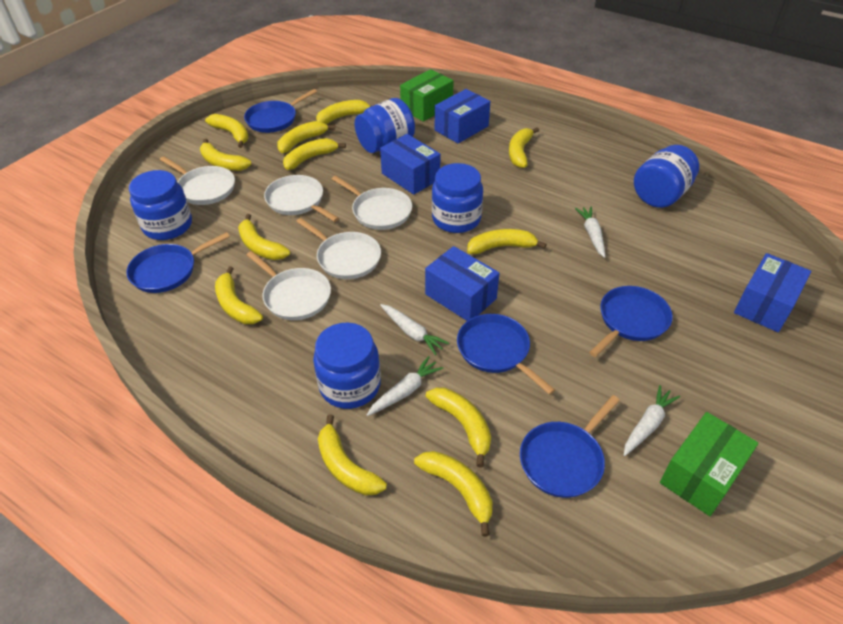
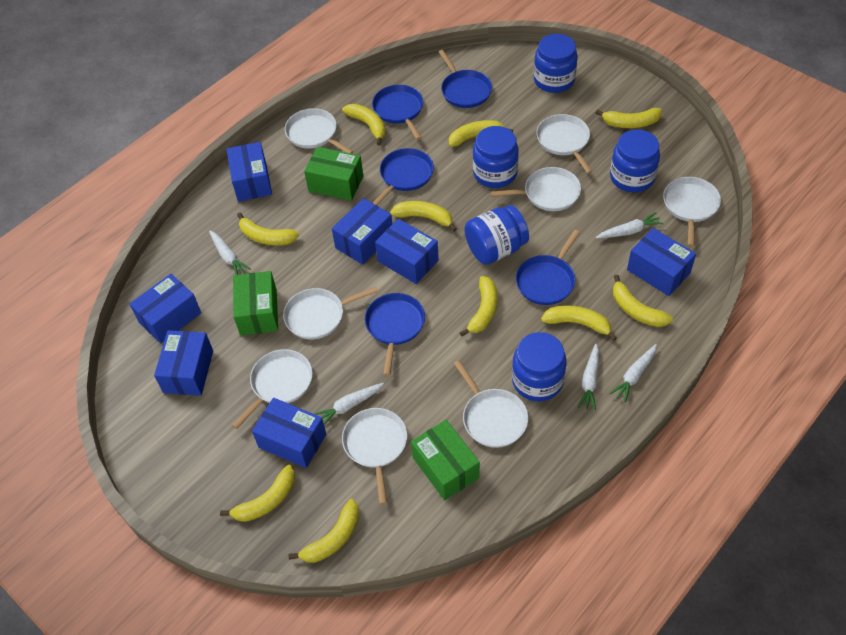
blue box: [380,134,440,195] [425,246,499,321] [435,89,490,144] [734,253,811,332] = 4 -> [130,274,201,343] [154,330,213,396] [226,142,272,202] [252,398,326,468] [332,198,392,265] [375,219,439,284] [627,228,696,296] = 7
green box: [400,69,454,122] [660,412,758,516] = 2 -> [233,271,278,336] [304,147,363,201] [411,420,480,500] = 3
white carrot: [367,356,443,416] [380,304,449,355] [575,207,605,258] [624,385,680,456] = 4 -> [209,231,251,275] [315,383,384,425] [577,344,599,411] [596,212,663,239] [609,344,657,403] = 5
white pan: [160,156,235,205] [246,251,331,320] [264,175,339,222] [296,218,381,279] [332,176,412,230] = 5 -> [232,349,313,429] [283,286,378,340] [285,108,353,154] [342,408,407,505] [454,360,528,448] [491,167,581,211] [536,114,593,174] [663,177,721,247] = 8
yellow banana: [200,139,251,171] [205,114,249,148] [215,266,263,324] [238,214,290,260] [277,121,335,153] [283,138,346,170] [316,100,371,124] [318,415,387,496] [414,451,492,537] [425,388,491,468] [467,229,547,254] [509,127,539,168] = 12 -> [220,465,295,522] [237,213,299,245] [288,499,359,563] [342,104,386,145] [390,201,457,231] [449,120,513,147] [460,276,497,336] [541,306,617,341] [596,108,662,128] [613,275,673,327] = 10

